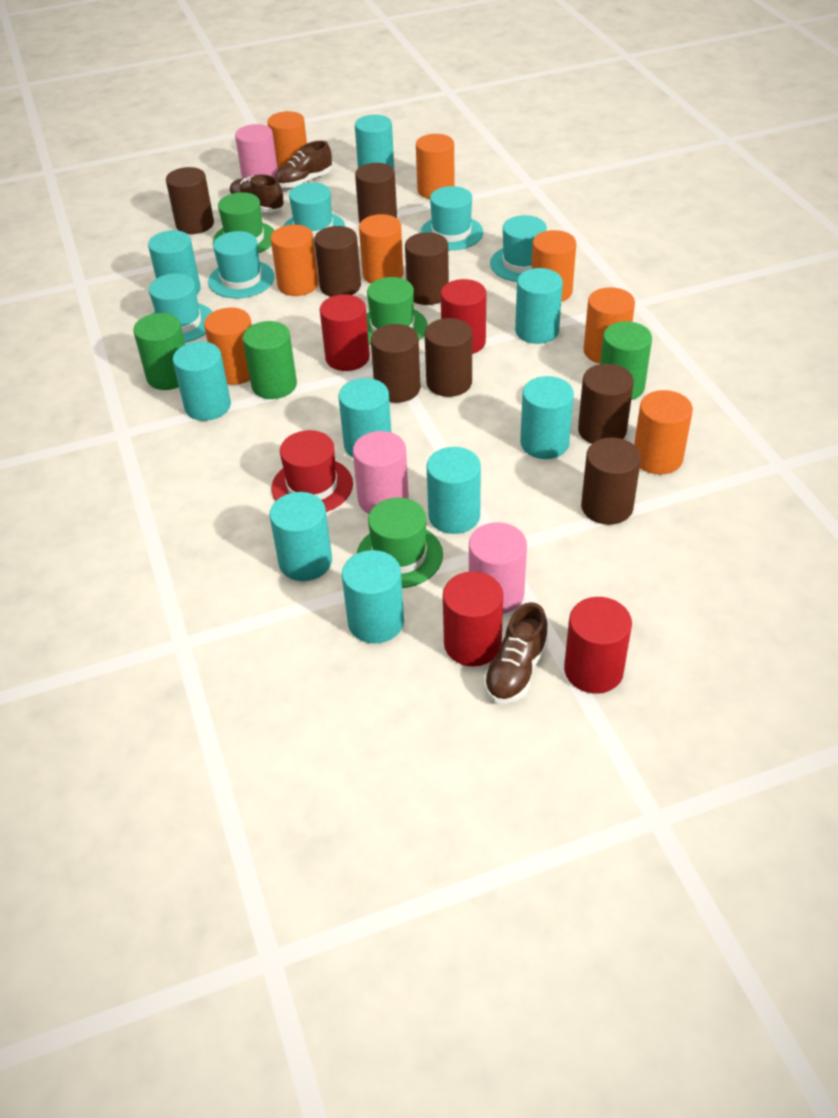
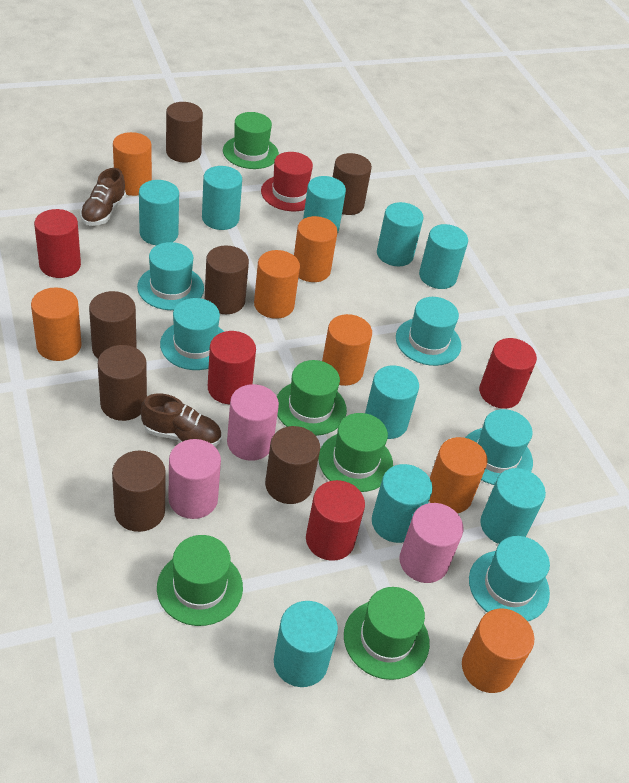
brown cylinder: [166,167,214,234] [314,226,361,297] [355,163,397,223] [371,324,420,403] [405,232,449,305] [425,318,472,397] [578,364,634,444] [581,437,641,525] = 8 -> [89,291,137,359] [98,345,147,421] [112,451,166,532] [166,102,203,163] [205,245,249,314] [265,426,320,504] [333,153,372,215] = 7
brown shoe: [229,174,284,213] [275,141,332,188] [483,602,549,703] = 3 -> [80,168,126,226] [141,393,221,446] = 2
green cylinder: [133,313,185,390] [243,321,297,399] [600,321,652,400] = 3 -> none = 0
green hat: [213,192,275,253] [356,498,443,588] [366,277,428,345] = 3 -> [157,535,243,626] [223,112,279,169] [277,360,347,436] [319,413,393,492] [344,587,430,680] = 5
orange cylinder: [204,308,252,385] [267,111,307,169] [270,225,319,296] [359,214,404,283] [416,134,455,199] [531,230,576,302] [583,287,635,364] [634,390,693,475] = 8 -> [31,287,82,361] [113,132,152,196] [254,250,300,319] [294,216,338,282] [322,314,372,386] [429,437,488,513] [462,608,534,693] = 7

